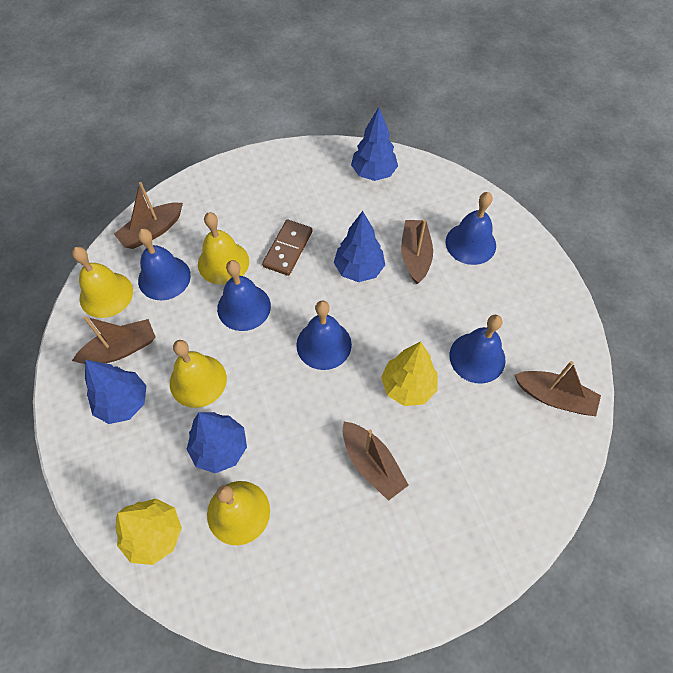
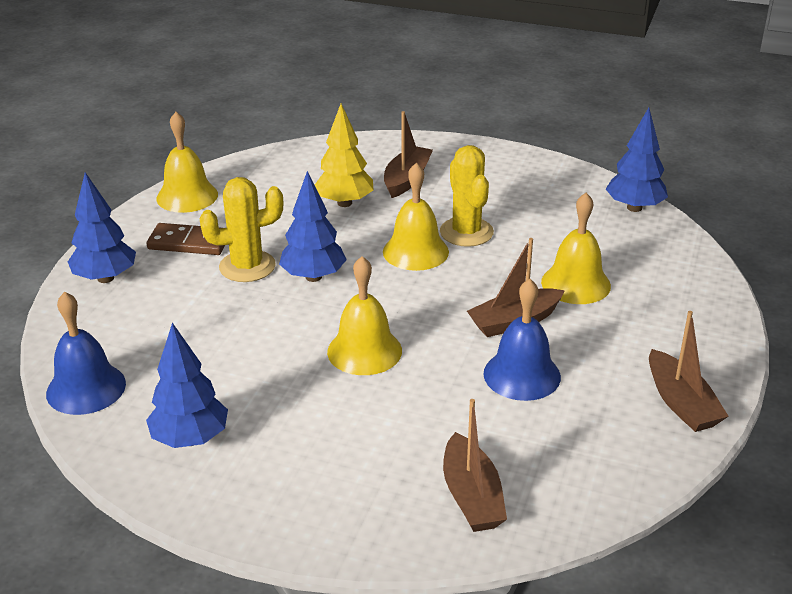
blue bell: [138,229,191,300] [217,260,271,331] [296,300,352,370] [446,192,496,265] [449,315,506,384] = 5 -> [46,291,126,415] [483,279,561,401] = 2
brown boat: [72,316,155,364] [114,182,183,249] [343,422,409,501] [401,219,433,284] [514,361,601,416] = 5 -> [384,111,433,198] [443,399,507,532] [467,238,565,337] [649,311,729,432] = 4
yellow cactus: none = 0 -> [199,177,283,282] [440,145,494,247] = 2
yellow tree: [115,499,182,565] [381,341,437,406] = 2 -> [315,104,373,207] = 1

